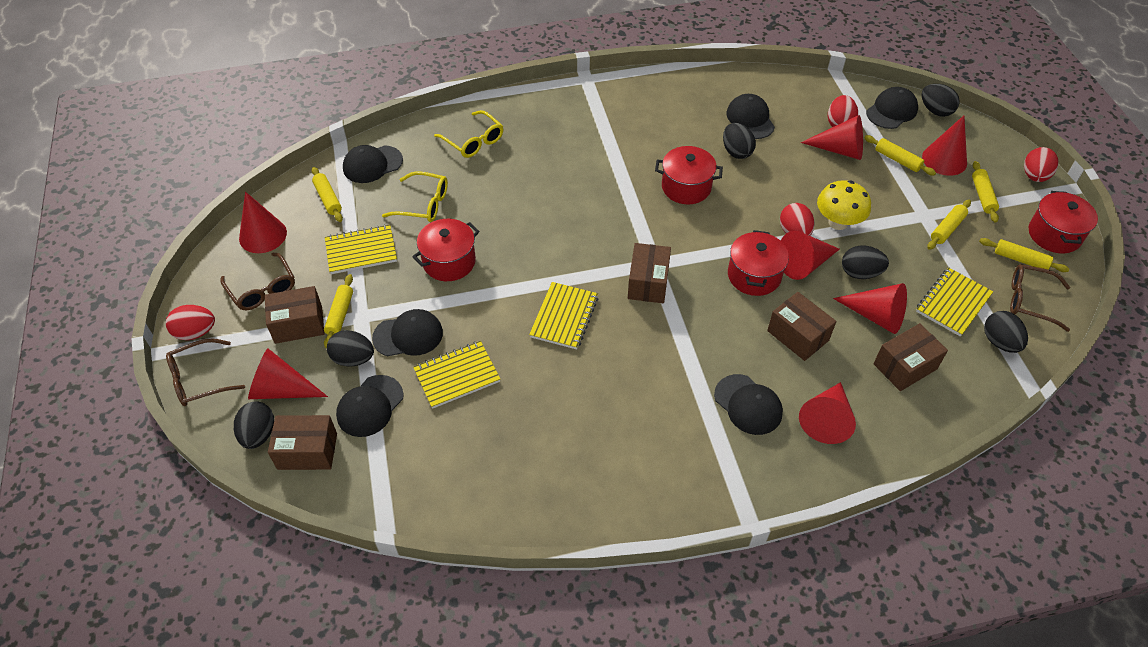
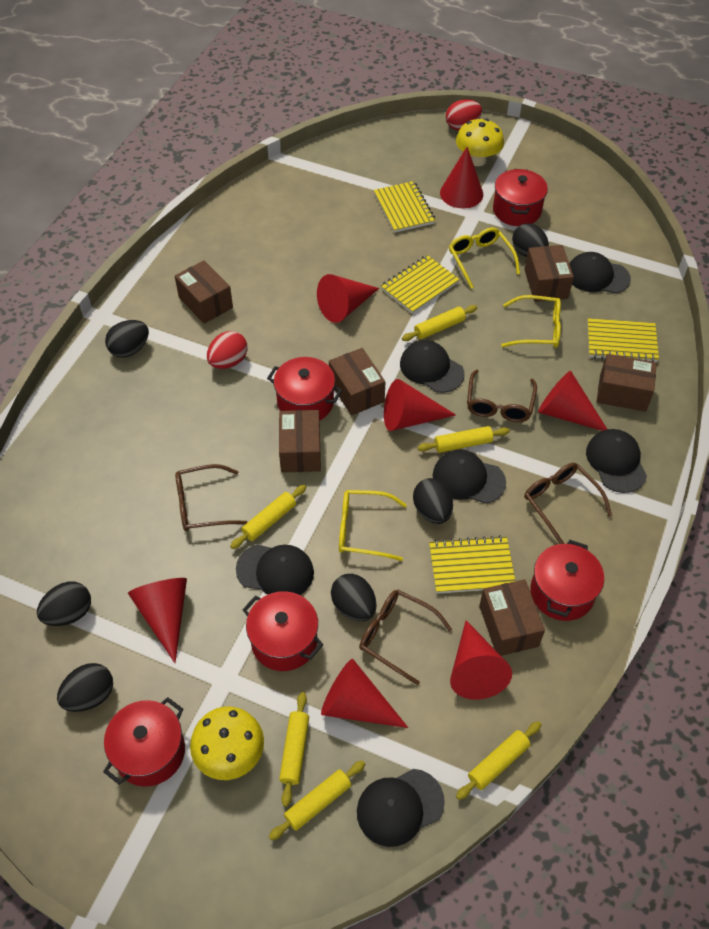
brown box: [265,286,325,344] [268,415,337,470] [628,243,671,303] [767,292,837,361] [873,323,948,391] = 5 -> [175,260,233,324] [279,410,321,473] [329,348,385,416] [479,579,545,656] [524,245,574,302] [597,354,657,412] = 6
brown glasses: [166,338,245,406] [220,253,295,310] [1010,264,1070,332] = 3 -> [175,464,248,531] [359,590,452,685] [467,369,537,422] [524,463,612,544] = 4
red egg: [166,305,215,340] [780,203,814,236] [828,95,858,127] [1024,147,1059,182] = 4 -> [207,331,247,369] [446,99,482,130] = 2
red pot: [412,219,479,281] [655,146,723,204] [728,230,789,296] [1029,191,1098,253] = 4 -> [103,697,185,787] [243,591,324,671] [267,357,342,421] [493,169,548,226] [530,540,604,621] = 5
yellow glasses: [382,171,448,222] [434,110,503,158] = 2 -> [339,490,407,561] [449,227,520,289] [501,295,561,348] = 3
yellow mushroom: [817,180,871,230] = 1 -> [190,707,264,780] [456,119,504,166] = 2

